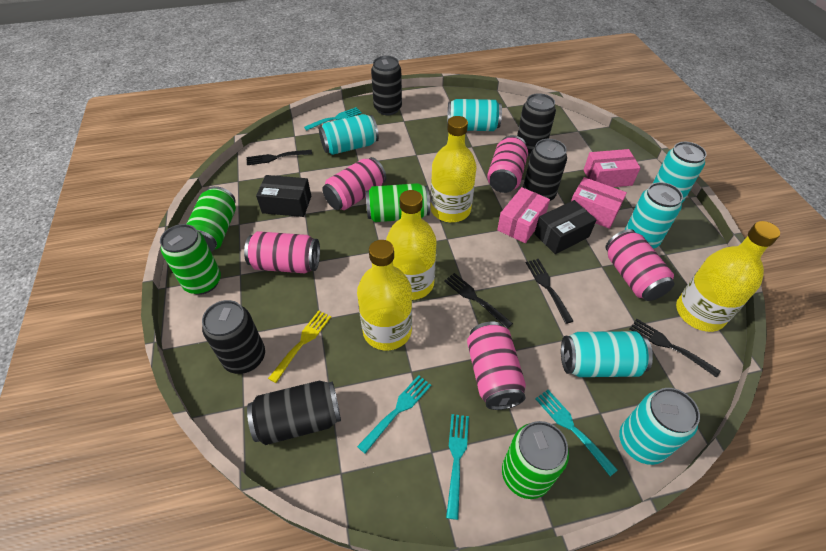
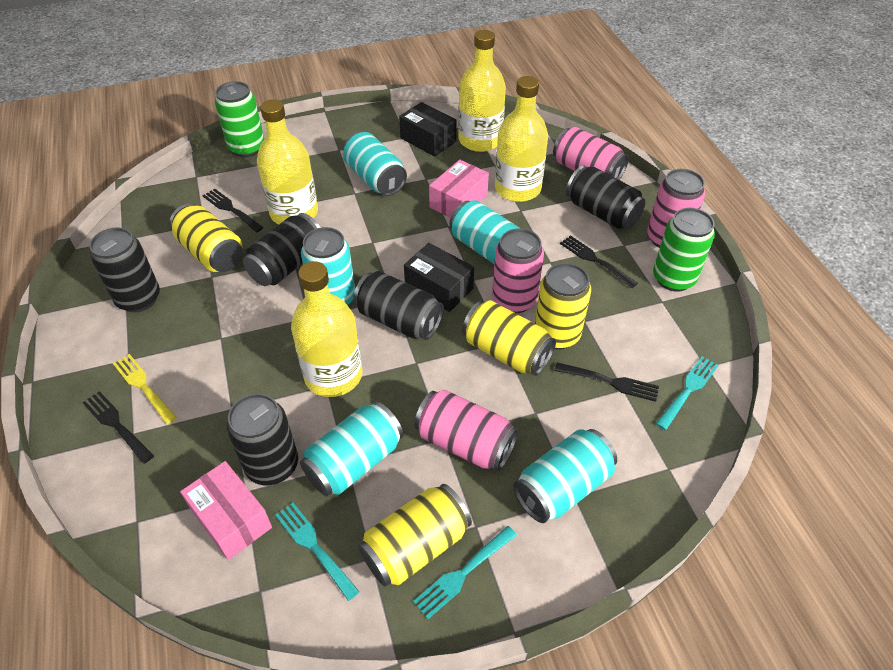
green can: [160,224,221,295] [187,186,236,252] [366,183,430,222] [502,421,569,499] = 4 -> [215,81,264,157] [653,208,715,292] = 2
pink box: [497,187,550,243] [571,177,627,229] [584,149,640,187] = 3 -> [180,461,272,560] [429,160,489,218] = 2
pink can: [244,231,320,273] [322,157,386,210] [467,322,526,410] [487,135,528,193] [605,229,674,301] = 5 -> [414,390,518,471] [492,228,544,313] [553,127,629,180] [647,169,705,248] = 4
turquoise can: [319,114,379,155] [447,99,502,131] [561,331,653,377] [619,388,700,465] [625,182,683,249] [652,142,707,203] = 6 -> [300,401,404,497] [301,227,355,306] [343,132,407,196] [450,200,519,264] [513,429,617,523] = 5
turquoise fork: [304,107,362,130] [357,375,431,454] [446,414,469,520] [535,390,618,476] = 4 -> [275,502,360,601] [413,526,517,619] [656,356,719,430] = 3
yellow can: none = 0 -> [169,203,243,272] [358,484,472,587] [462,300,556,376] [535,263,591,350] = 4

